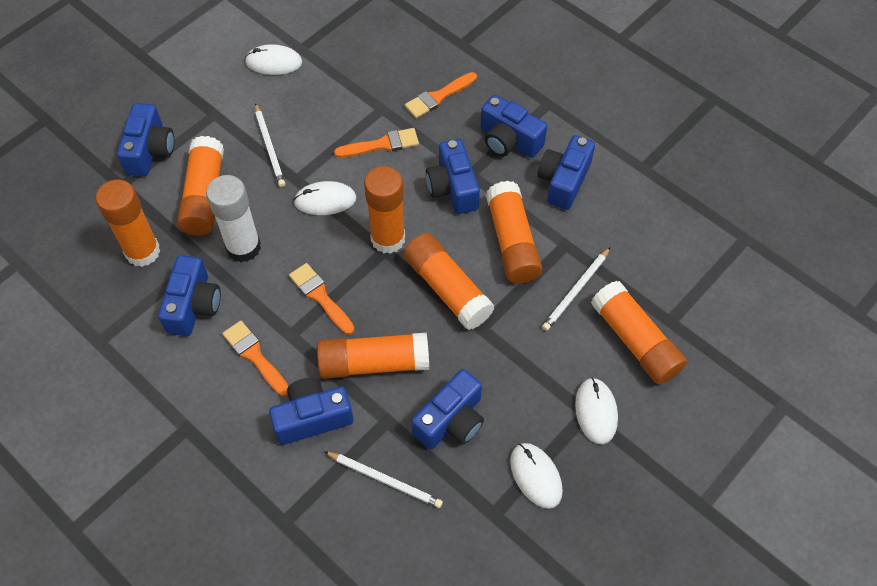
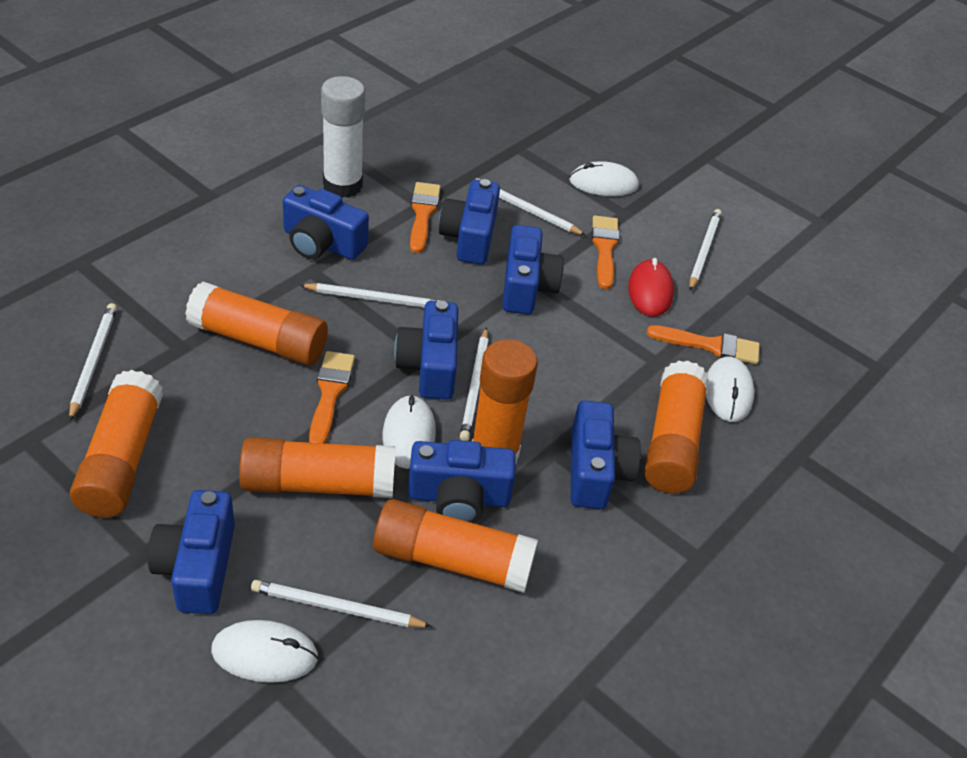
orange glue stick: [96,179,160,267] [177,136,224,235] [317,333,429,379] [364,166,405,254] [404,233,494,330] [486,181,542,284] [591,281,687,385] = 7 -> [70,370,163,518] [185,281,328,365] [239,437,396,498] [373,499,538,593] [472,339,538,465] [644,361,709,494] = 6
red mouse: none = 0 -> [628,258,674,317] = 1
white pencil: [255,103,285,187] [324,451,443,508] [542,247,611,331] = 3 -> [69,303,117,421] [251,580,432,627] [300,283,440,307] [460,327,489,441] [476,178,585,235] [689,209,722,291] = 6

